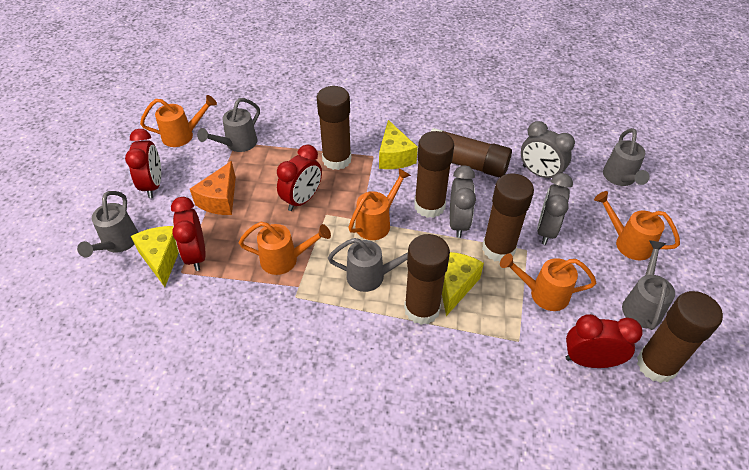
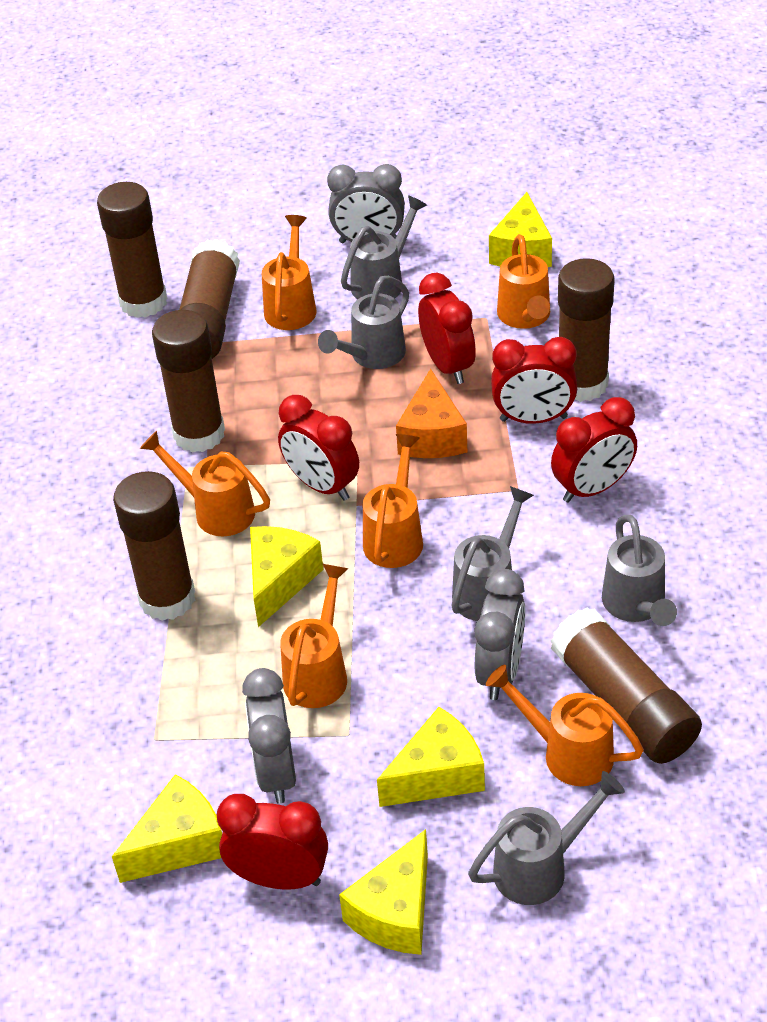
orange watering can: [140,95,217,147] [239,222,331,275] [348,168,411,240] [500,253,596,311] [594,191,680,260] = 5 -> [140,431,270,536] [262,215,316,330] [280,564,349,708] [363,434,423,568] [486,665,644,786] [497,234,550,329] = 6
red clock: [125,129,161,198] [171,197,206,271] [277,145,322,211] [566,314,643,368] = 4 -> [217,794,328,890] [278,395,359,501] [418,273,476,384] [491,337,577,424] [551,397,637,503] = 5
yellow cheese: [131,226,179,287] [379,120,418,169] [442,252,484,316] = 3 -> [112,774,222,883] [250,526,324,627] [339,829,428,955] [377,707,485,807] [489,192,552,267] = 5

